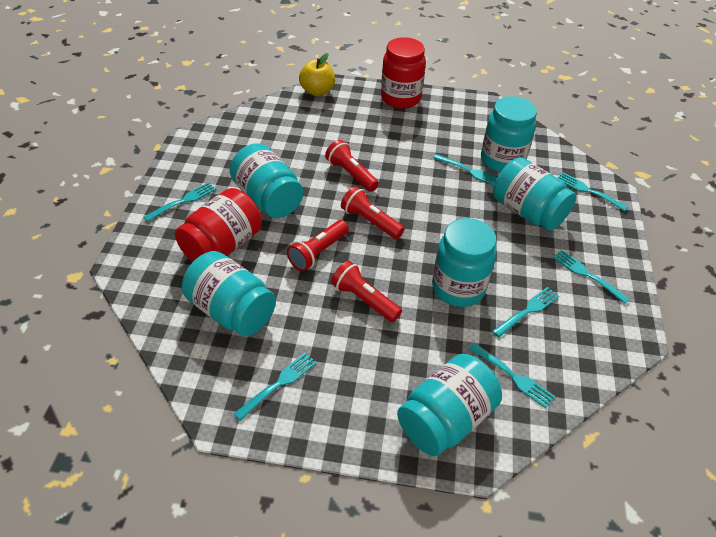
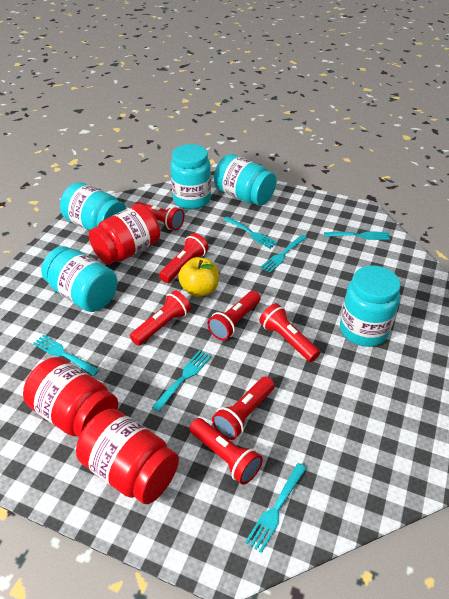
red flashlight: [287,220,349,271] [325,140,379,192] [331,261,402,322] [341,186,405,239] = 4 -> [130,291,191,346] [133,202,184,230] [159,233,209,283] [189,418,263,485] [207,291,260,340] [212,376,275,440] [259,303,320,362] = 7
red jar: [175,188,262,262] [381,37,426,109] = 2 -> [23,357,118,437] [76,409,179,504] [89,204,160,265] = 3
turquoise fork: [144,182,216,222] [234,353,316,421] [433,154,497,186] [469,343,555,408] [492,287,559,337] [553,250,630,304] [558,173,628,212] = 7 -> [33,334,99,376] [152,350,211,412] [223,216,278,249] [245,463,307,553] [260,235,307,273] [324,232,390,240] = 6
turquoise jar: [182,251,276,336] [230,143,303,218] [397,354,502,456] [432,218,497,307] [481,96,537,172] [493,157,576,231] = 6 -> [41,246,117,312] [60,182,127,231] [170,144,211,209] [214,154,277,206] [340,266,401,347] = 5

